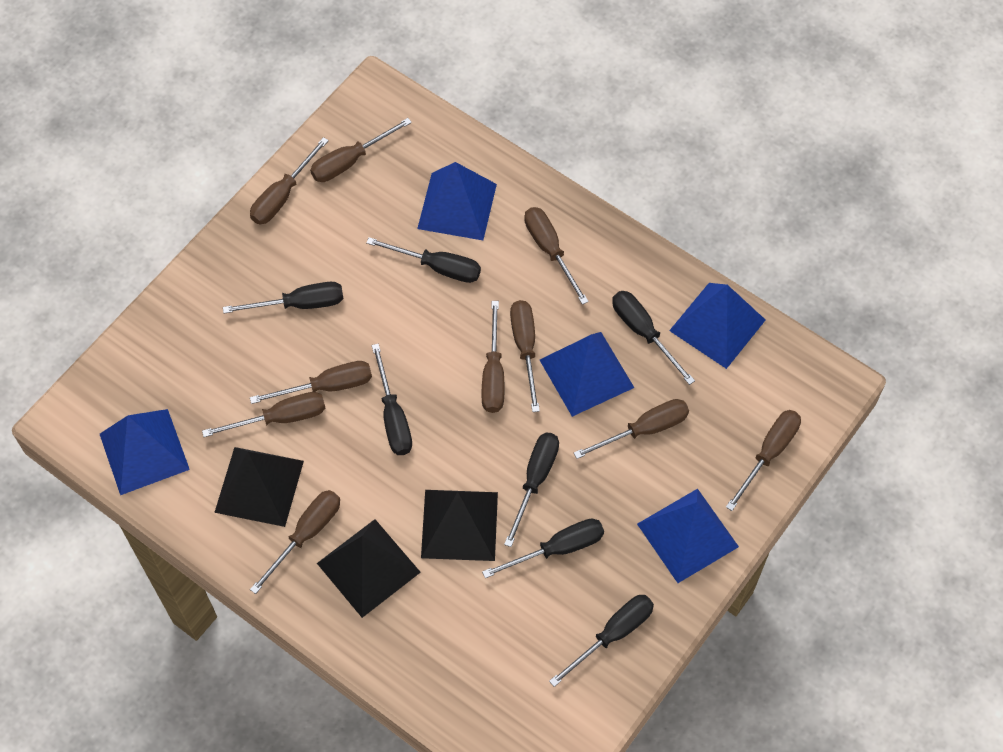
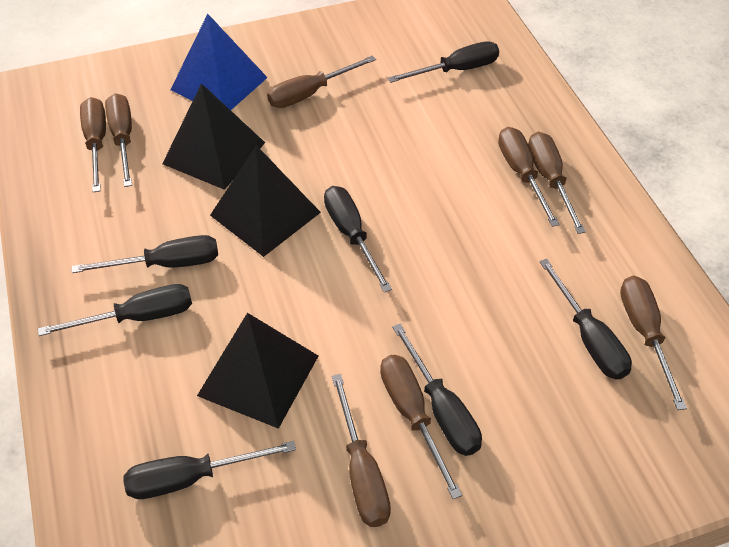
blue pyramid: [100,409,190,495] [417,162,497,240] [540,332,634,417] [637,489,739,583] [669,283,765,369] = 5 -> [170,14,268,110] = 1
brown screwdriver: [202,392,325,437] [250,137,329,224] [250,361,372,404] [250,490,340,594] [310,118,412,182] [482,301,504,413] [510,300,540,412] [524,207,589,305] [574,399,689,459] [726,410,801,511] = 10 -> [80,97,106,192] [105,93,132,187] [267,55,376,108] [332,374,391,527] [380,355,462,499] [498,127,560,227] [528,132,586,234] [620,276,687,410] = 8

